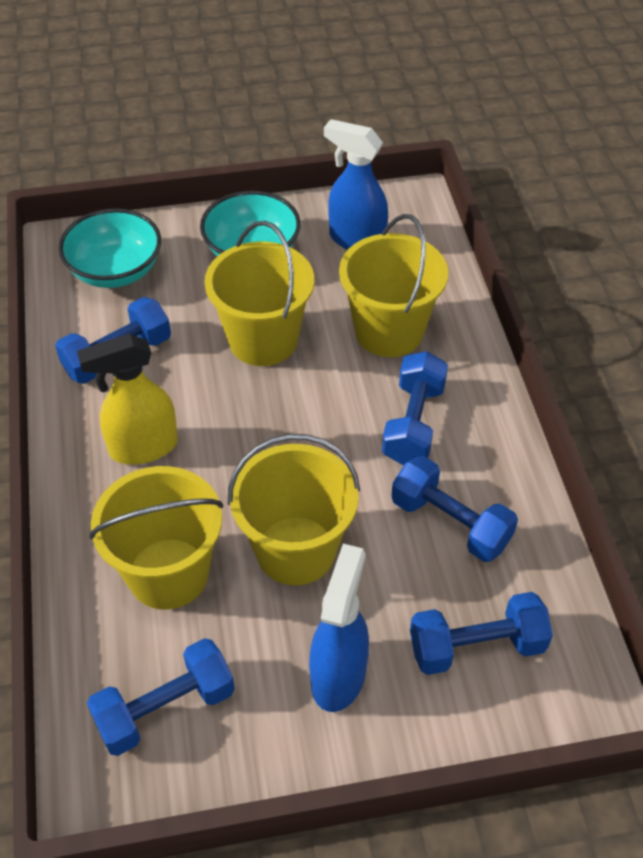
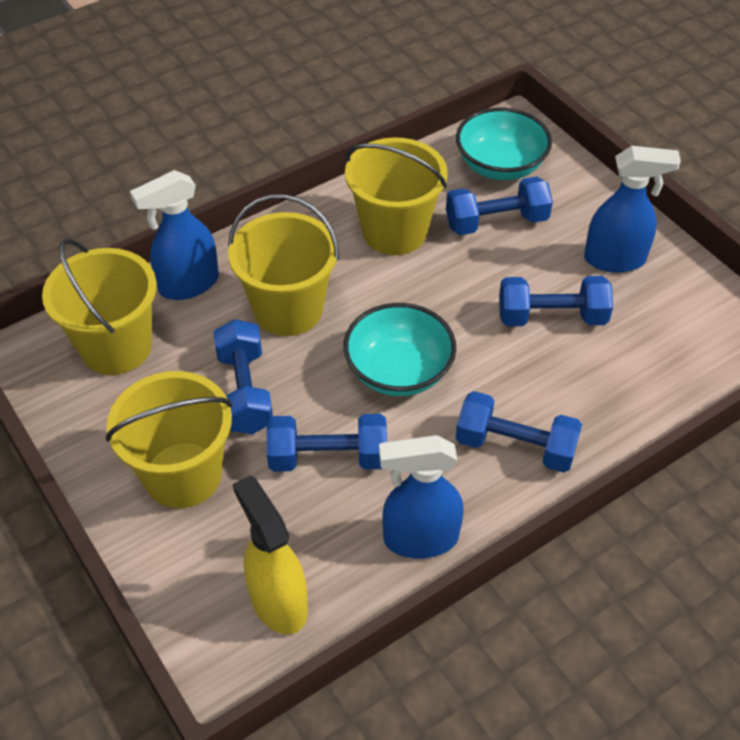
blue spray bottle: [309,544,369,712] [324,119,388,250] = 2 -> [130,170,219,300] [379,435,464,558] [584,146,681,273] = 3

